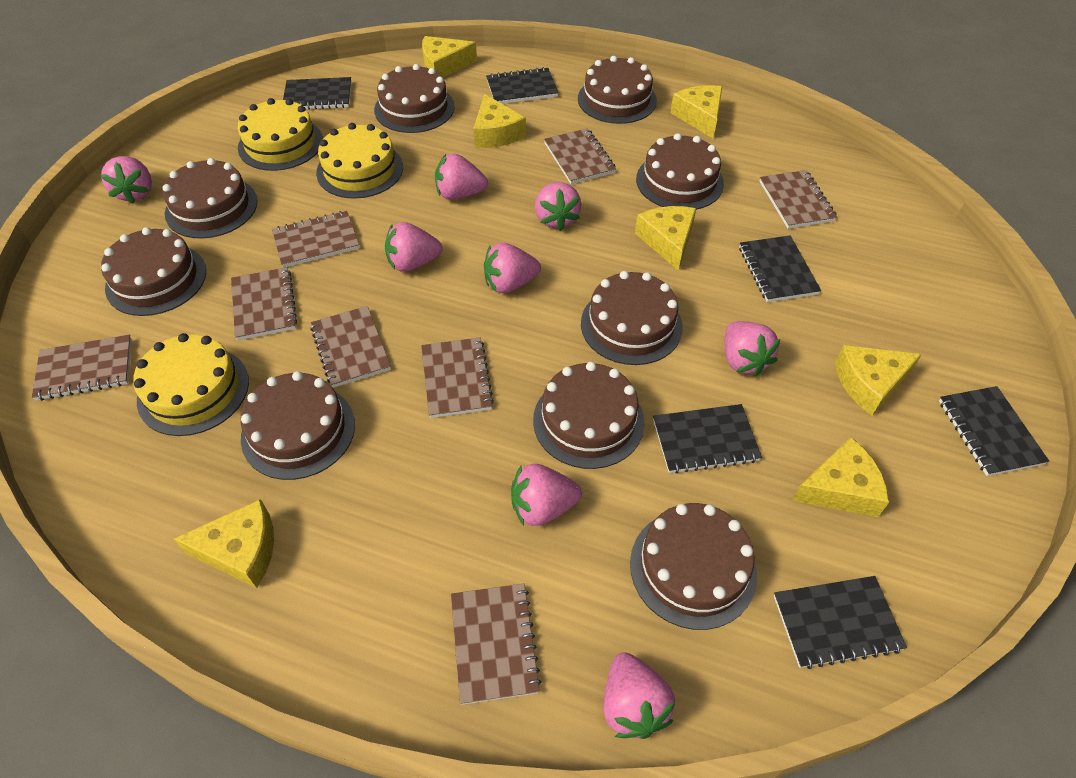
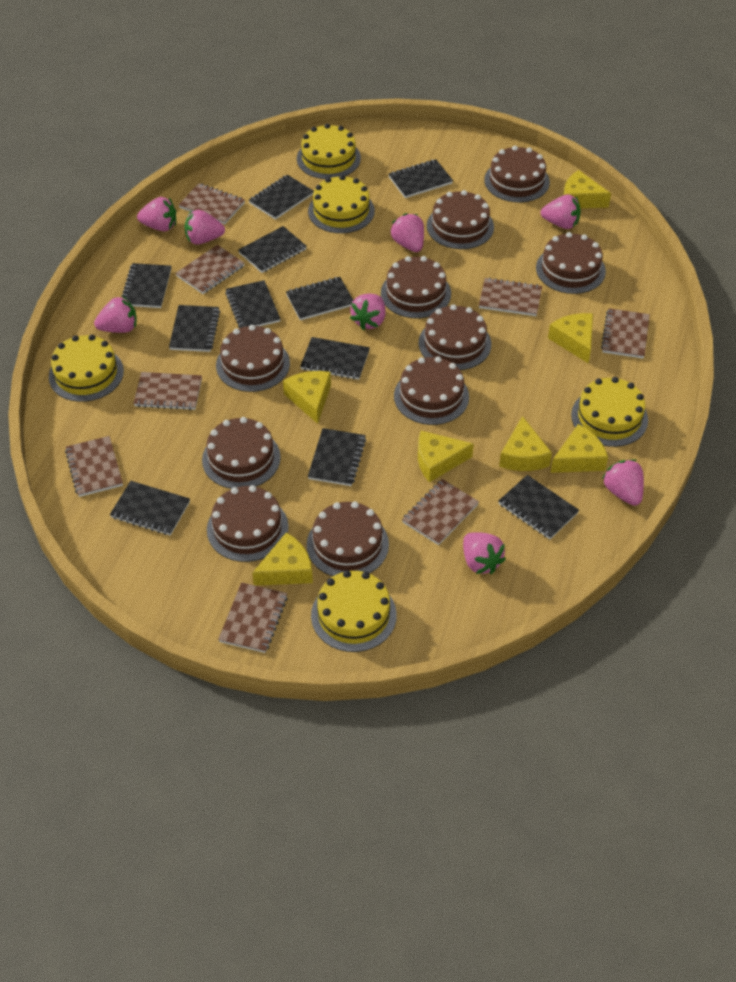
black notebook: [283,77,351,110] [486,67,558,104] [653,404,762,474] [739,235,821,302] [774,576,907,669] [939,386,1049,476] = 6 -> [110,481,190,536] [121,263,171,308] [169,305,220,352] [225,280,280,328] [238,226,307,273] [249,175,314,220] [286,277,354,320] [300,337,370,380] [308,428,366,486] [389,159,453,198] [499,475,579,539] = 11
brown cake: [101,227,206,316] [163,158,257,238] [241,371,355,480] [374,64,455,133] [533,362,644,469] [578,56,657,124] [581,271,683,365] [630,503,757,630] [636,133,724,210] = 9 -> [202,417,281,489] [207,485,289,562] [216,325,290,392] [307,501,389,576] [381,256,451,318] [394,356,469,425] [418,304,491,370] [427,190,494,249] [484,146,550,202] [536,232,606,294] = 10
yellow cake: [133,333,249,436] [238,98,323,171] [316,123,403,199] = 3 -> [49,335,124,402] [297,124,361,179] [308,175,375,233] [311,570,397,652] [571,377,648,447] = 5

